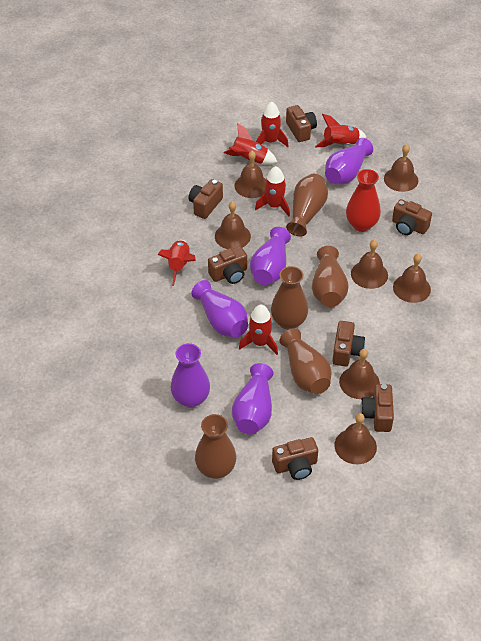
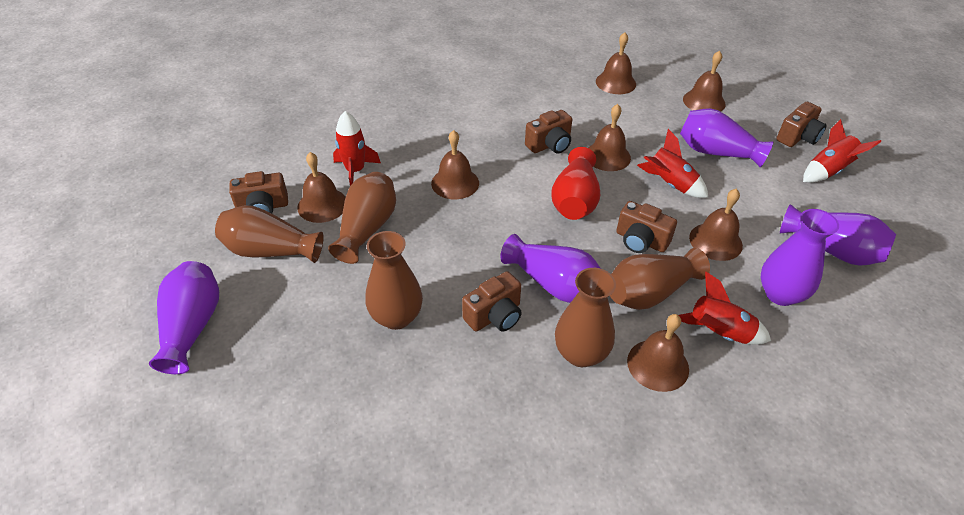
brown camera: [189,179,223,219] [208,247,247,284] [272,437,318,480] [286,105,317,142] [332,321,365,366] [360,384,394,432] [392,199,432,235] = 7 -> [229,171,288,213] [462,271,522,331] [525,110,572,154] [616,201,677,253] [776,102,827,147] = 5
red rocket: [157,240,196,286] [224,123,277,164] [239,305,278,355] [255,166,290,216] [256,102,288,147] [315,114,366,147] = 6 -> [333,111,381,186] [637,129,708,198] [679,272,771,345] [803,119,882,183] = 4

